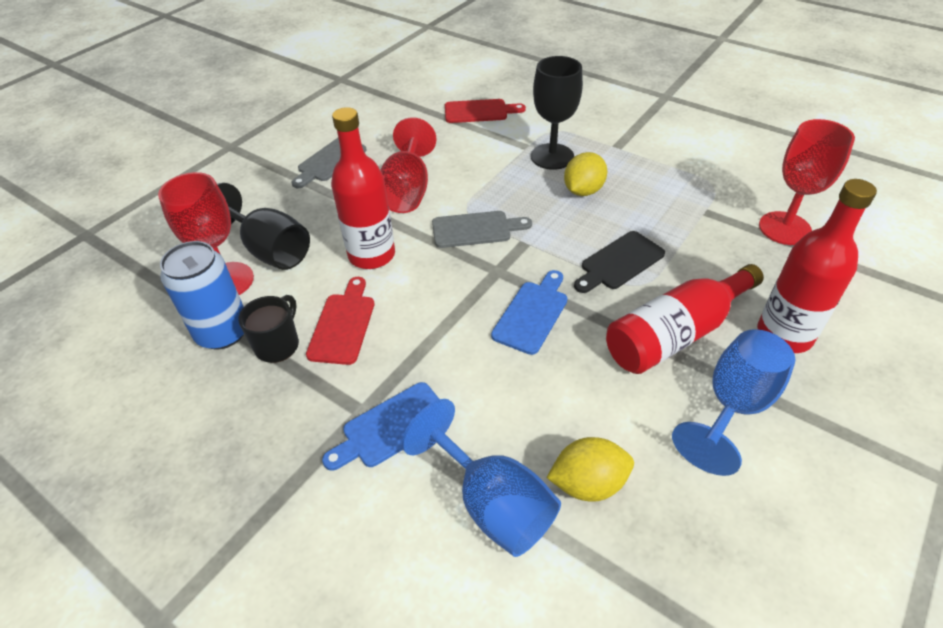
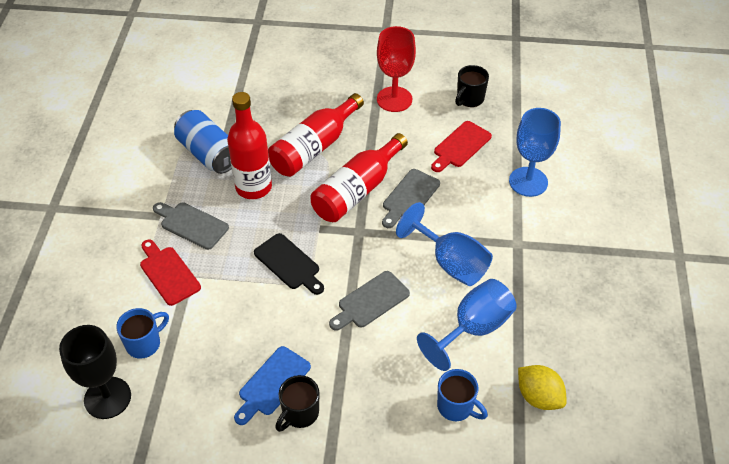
black goblet: [217,183,310,270] [531,56,583,170] = 2 -> [59,325,131,419] = 1
black mug: [238,295,299,363] = 1 -> [275,375,319,432] [455,65,489,107] = 2
blue cutting board: [322,382,439,471] [491,270,568,355] = 2 -> [234,346,311,425] = 1
blue goblet: [402,399,561,557] [672,329,795,476] = 2 -> [396,202,493,286] [417,279,517,371] [509,108,561,197] = 3
blue mug: none = 0 -> [116,308,169,359] [437,369,488,421] = 2
grey cutting board: [291,138,367,188] [432,211,532,248] = 2 -> [153,202,229,250] [329,271,410,331] [382,169,440,228] = 3
red goblet: [158,172,254,295] [381,117,437,213] [759,119,855,245] = 3 -> [377,26,416,112] = 1
yellow lemon: [546,437,634,502] [564,152,607,196] = 2 -> [518,365,567,410] = 1

